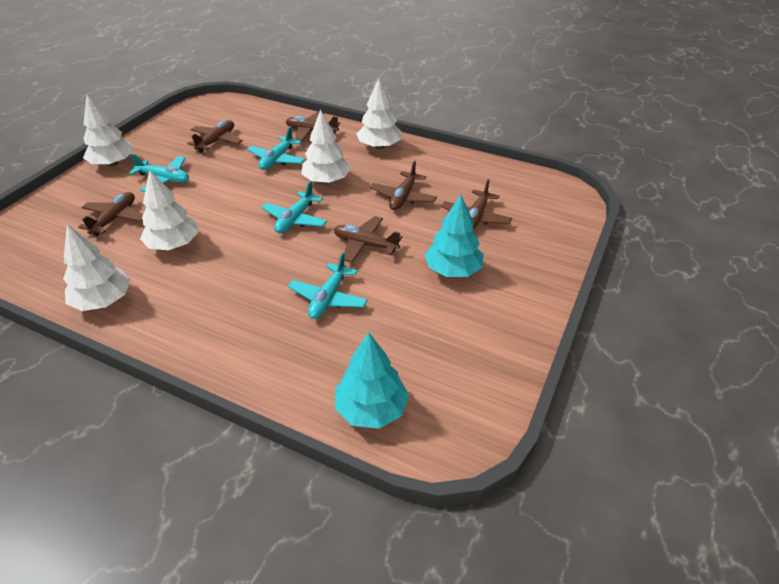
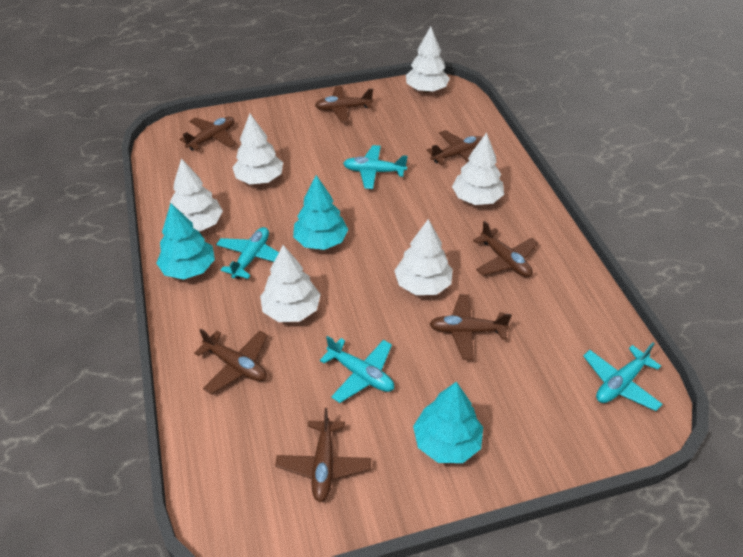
brown plane: [78,192,143,236] [187,120,243,153] [286,112,340,141] [334,216,402,263] [370,160,437,210] [441,179,512,229] = 6 -> [180,117,236,151] [194,329,268,394] [275,408,371,502] [315,86,373,123] [427,130,483,165] [430,294,512,360] [473,221,538,277] = 7
turquoise tree: [335,333,409,429] [424,195,484,277] = 2 -> [156,203,215,280] [293,175,348,250] [413,382,483,463] = 3
white tree: [63,224,131,311] [83,94,134,167] [140,170,199,250] [301,109,351,184] [357,78,402,149] = 5 -> [170,158,223,232] [232,114,283,185] [260,245,321,322] [394,219,453,295] [406,27,450,93] [452,132,504,205] = 6

